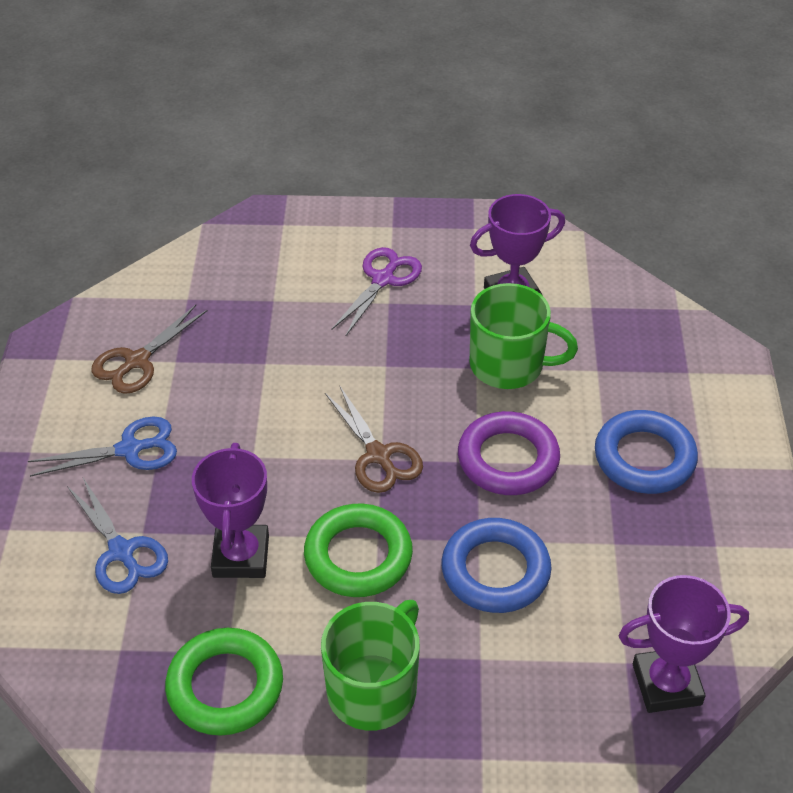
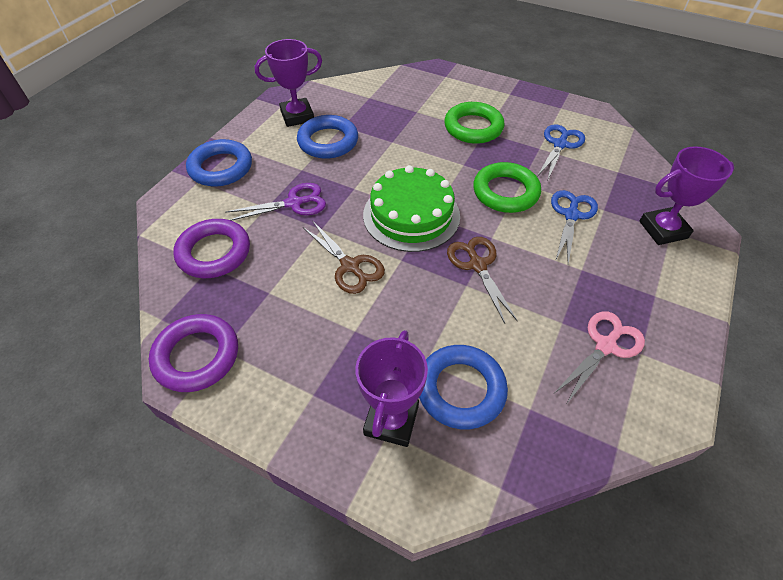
blue ring: [442,518,552,613] [595,410,698,494] = 2 -> [186,139,252,187] [297,115,358,159] [419,345,508,430] = 3
green cake: none = 0 -> [363,165,460,252] = 1
green mug: [321,600,420,731] [470,283,578,389] = 2 -> none = 0
pink scissors: none = 0 -> [554,311,645,403] = 1
purple ring: [458,411,560,495] = 1 -> [149,314,238,392] [173,219,250,278] = 2

